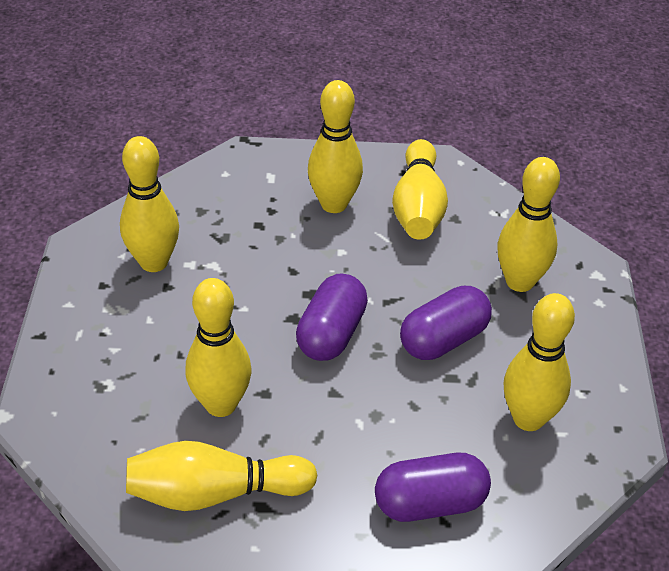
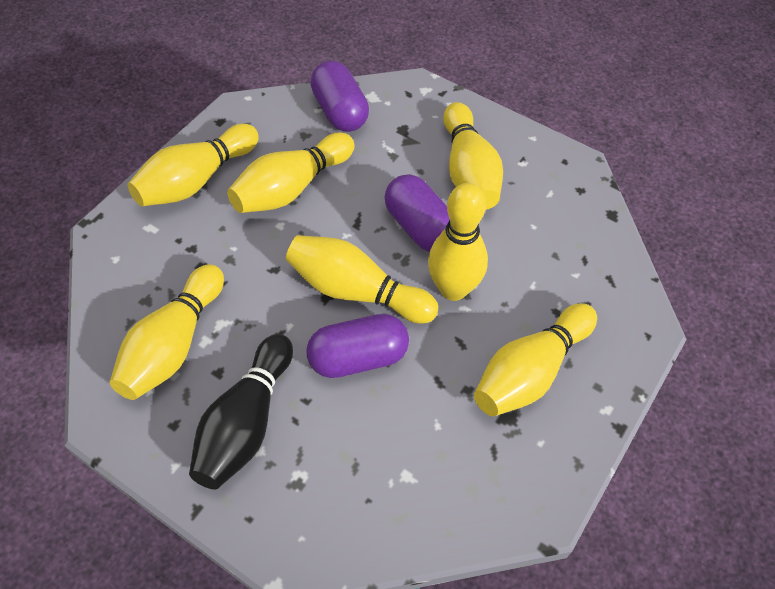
black bowling pin: none = 0 -> [189,334,293,489] = 1

